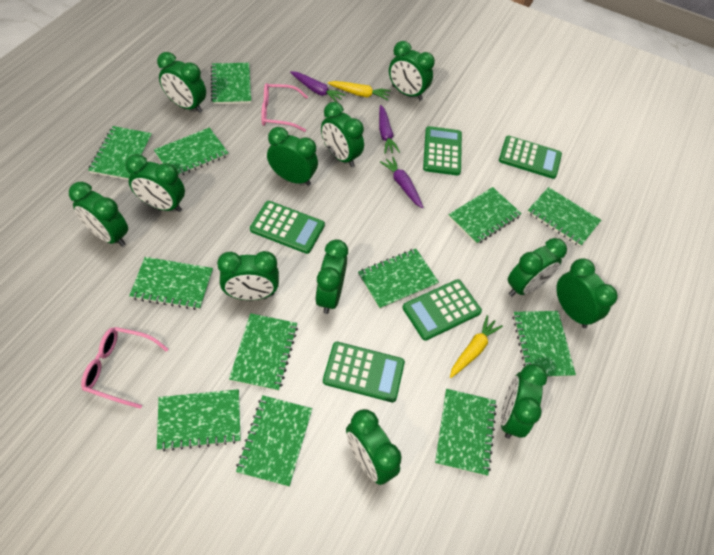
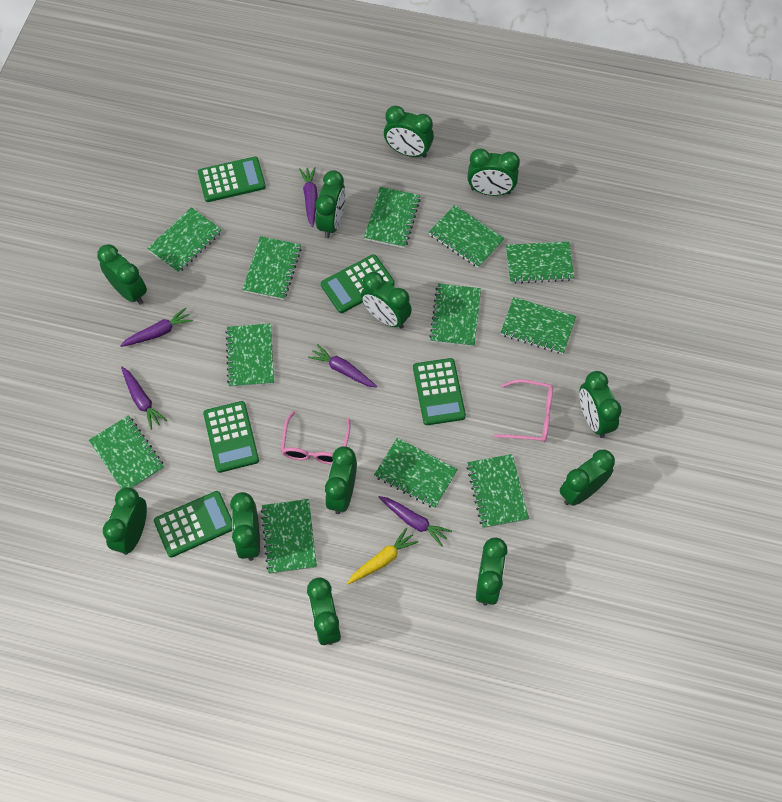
purple carrot: [290,71,346,103] [379,105,400,154] [380,157,424,208] = 3 -> [120,308,193,347] [121,367,167,430] [299,167,318,227] [308,344,377,388] [378,496,452,547] = 5
yellow carrot: [328,81,391,100] [450,315,503,378] = 2 -> [347,528,418,584] = 1

